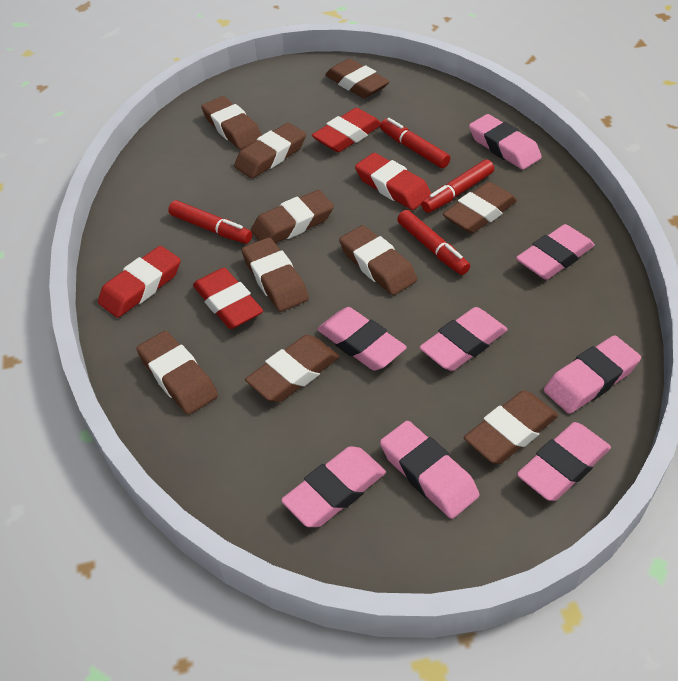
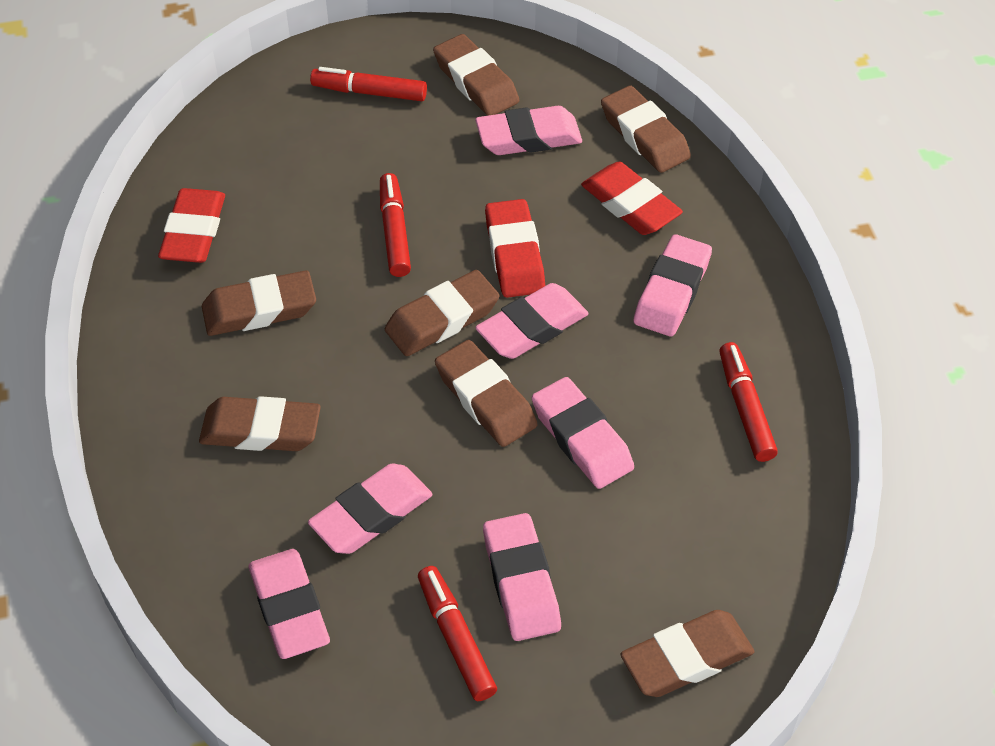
brown eraser: [136,331,218,415] [201,96,262,150] [234,123,306,178] [242,237,309,312] [245,335,339,402] [251,190,334,243] [325,59,390,98] [339,225,417,295] [443,182,517,234] [464,390,558,464] = 10 -> [199,396,321,451] [202,270,316,336] [385,270,500,356] [433,34,519,116] [435,340,537,447] [601,85,691,173] [620,610,755,697] = 7
pink eraser: [281,446,386,527] [317,307,407,370] [380,421,480,519] [419,307,508,371] [469,114,542,170] [516,224,595,280] [517,422,611,501] [544,336,641,414] = 8 -> [249,549,330,659] [308,463,432,554] [475,106,582,155] [475,283,589,359] [483,513,561,641] [532,377,634,489] [633,234,712,336] = 7
red eraser: [98,246,181,318] [193,268,263,329] [312,108,381,152] [355,153,431,210] = 4 -> [158,188,225,263] [485,199,545,298] [581,162,683,235] = 3

